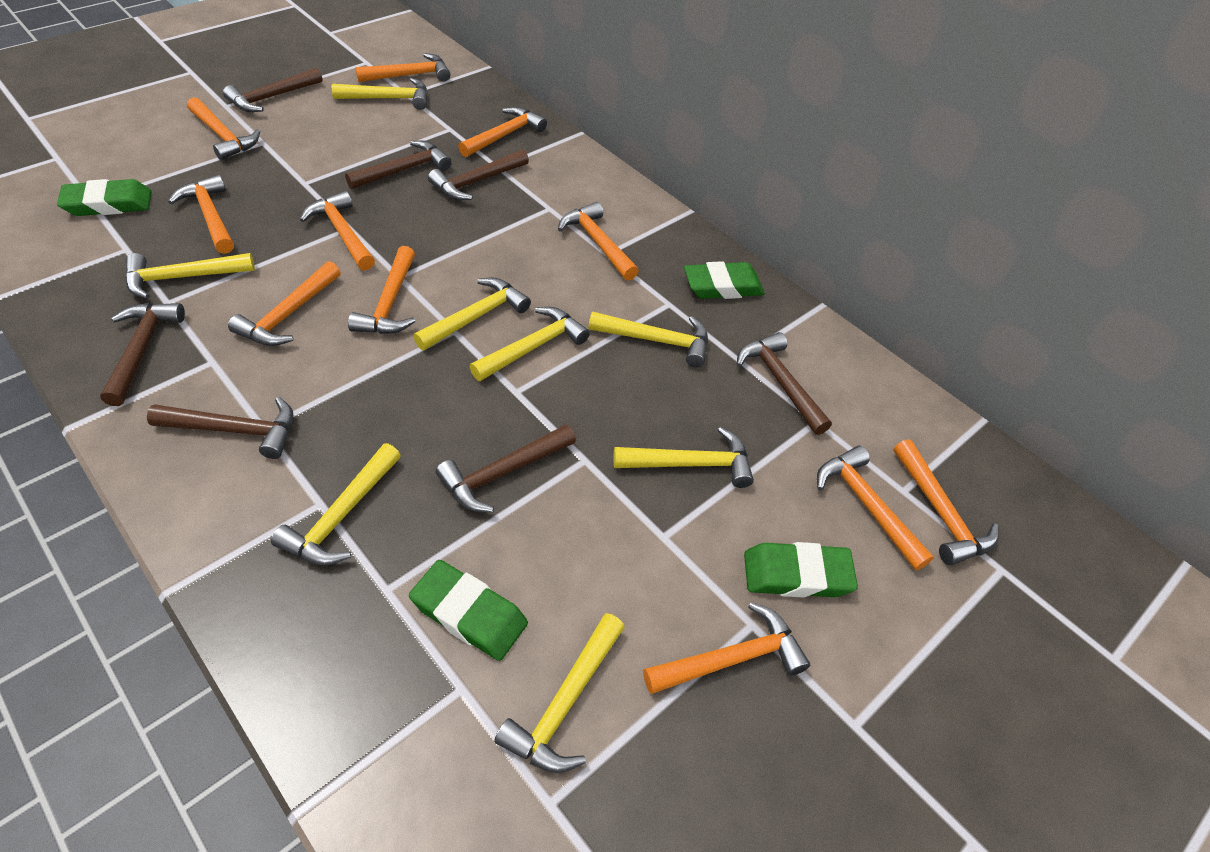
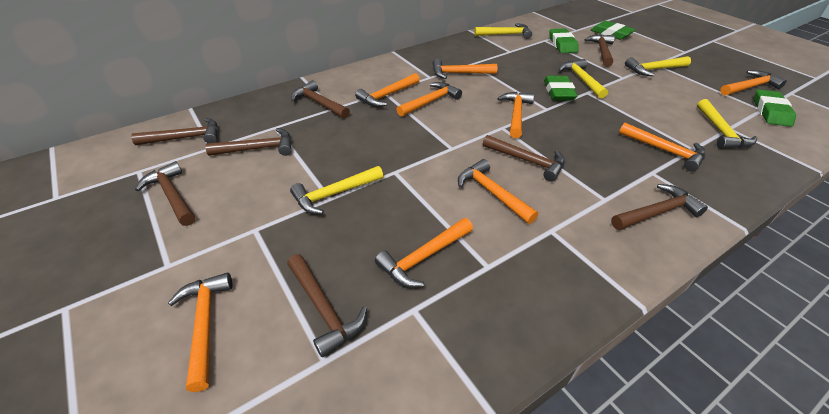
brown hammer: [100,303,185,406] [147,397,293,459] [223,68,322,112] [345,141,452,189] [428,149,529,200] [436,424,576,512] [737,332,832,435] = 7 -> [131,118,218,145] [135,161,195,226] [205,128,292,156] [287,254,367,357] [291,80,350,119] [483,135,565,182] [584,34,615,67] [611,184,708,230] = 8
orange hammer: [168,175,234,254] [187,97,261,160] [228,261,341,346] [300,191,375,270] [348,246,415,334] [355,53,450,82] [458,107,547,157] [558,202,639,281] [643,602,810,694] [817,446,934,570] [893,439,999,566] = 11 -> [168,273,232,392] [355,73,420,107] [375,218,473,287] [396,82,462,117] [433,59,497,79] [458,159,538,224] [497,92,534,138] [619,123,706,172] [720,70,787,96] = 9
yellow hammer: [125,253,255,299] [271,443,401,565] [332,78,427,110] [413,278,531,350] [470,307,590,381] [494,613,625,773] [589,312,708,367] [614,427,754,488] = 8 -> [290,166,383,214] [474,23,532,39] [558,59,608,99] [625,56,691,76] [697,99,757,149] = 5

